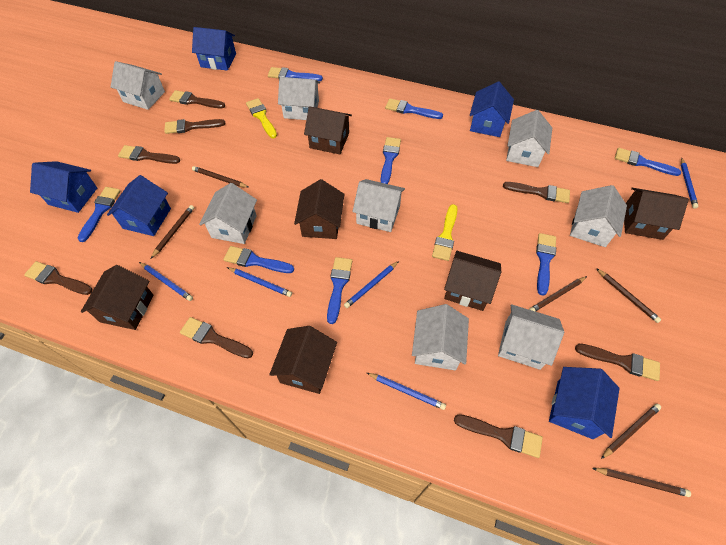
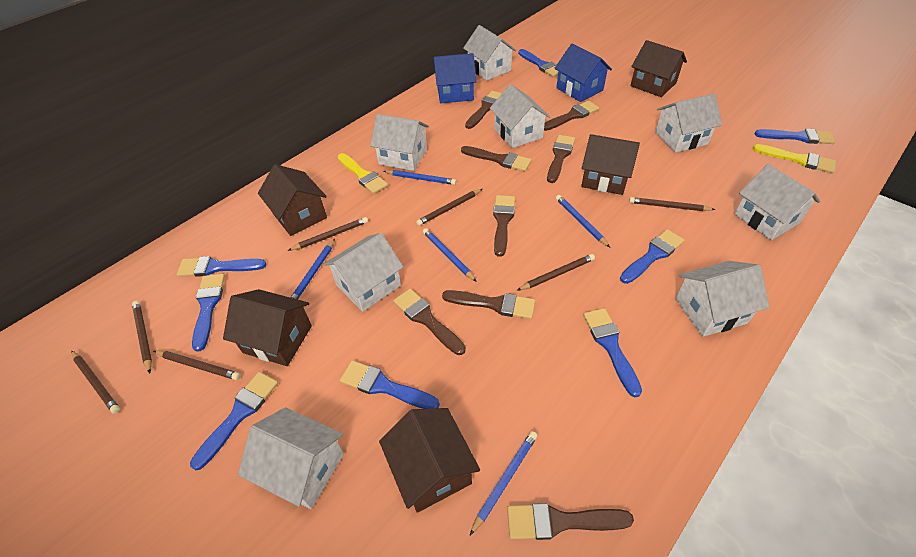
blue house: [30,161,97,213] [107,175,171,236] [192,27,236,71] [470,81,514,137] [549,367,620,439] = 5 -> [433,53,476,103] [554,44,612,102] = 2
brown house: [81,265,153,330] [269,326,337,394] [294,179,344,239] [304,106,352,154] [444,251,501,311] [624,188,689,240] = 6 -> [223,289,312,366] [258,164,327,236] [379,408,480,513] [581,134,640,195] [631,40,687,97] = 5
brown pencil: [151,205,194,259] [192,166,249,188] [529,276,587,312] [592,468,691,497] [596,268,662,323] [601,404,661,459] = 6 -> [71,351,120,414] [132,301,152,373] [154,351,240,380] [288,217,368,251] [416,189,482,226] [517,254,595,291] [629,197,716,211] = 7

